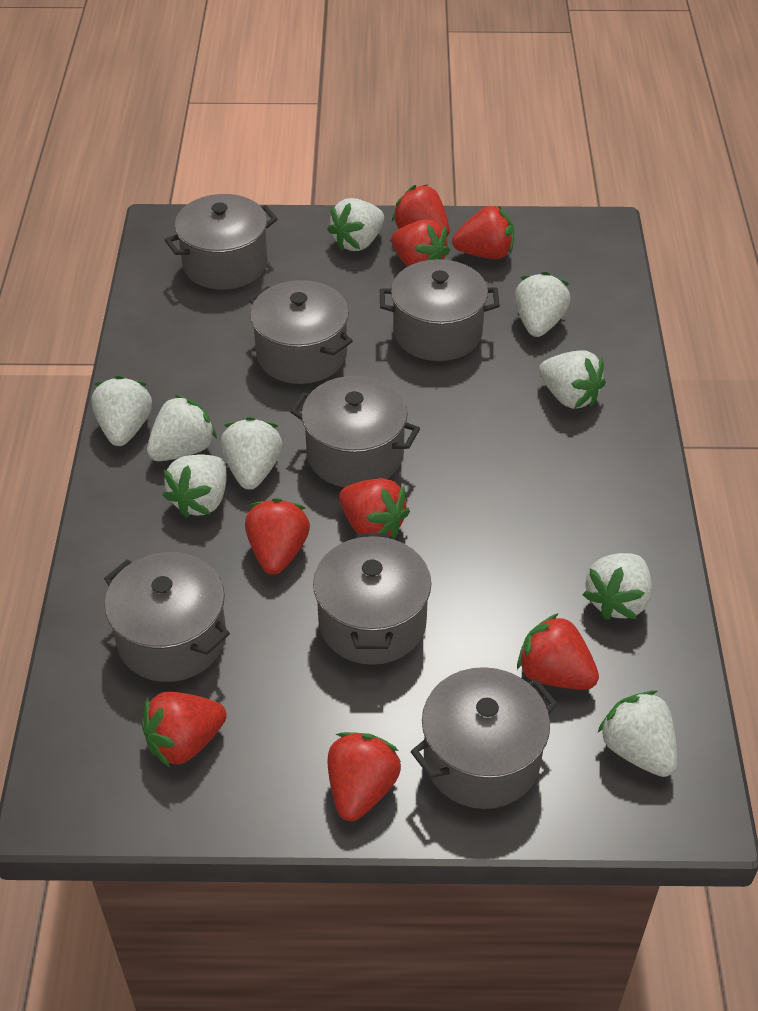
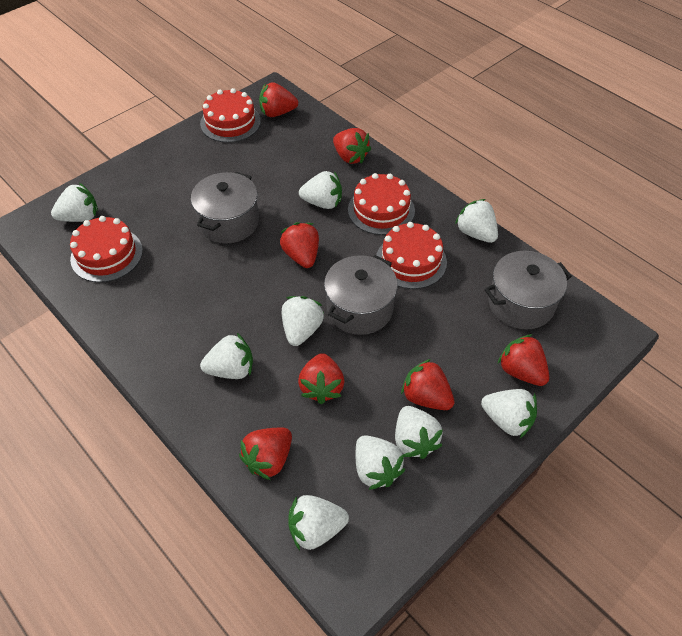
grey pot: [104,552,230,682] [165,194,278,290] [249,280,353,384] [290,376,420,488] [313,533,431,665] [380,259,500,361] [411,667,558,809] = 7 -> [191,172,259,244] [324,255,398,335] [484,251,572,330] = 3
red cake: none = 0 -> [70,216,143,282] [200,88,261,143] [348,173,415,235] [376,222,447,289] = 4
red strawberry: [142,692,227,768] [245,498,310,575] [328,732,401,821] [339,478,410,539] [391,220,450,267] [392,184,450,236] [452,206,514,259] [517,613,599,690] = 8 -> [239,427,292,480] [259,82,298,117] [280,222,319,268] [298,353,344,404] [333,128,371,164] [401,359,455,410] [498,334,549,386] = 7

